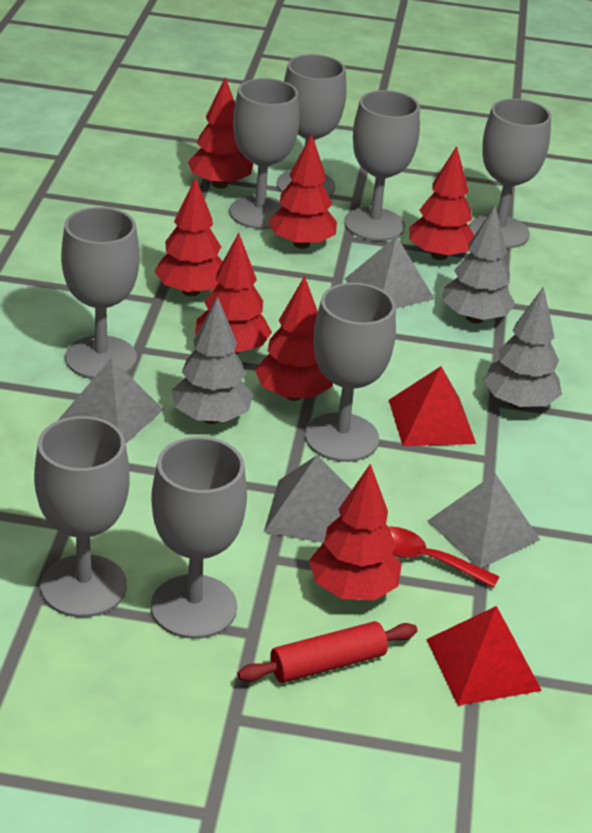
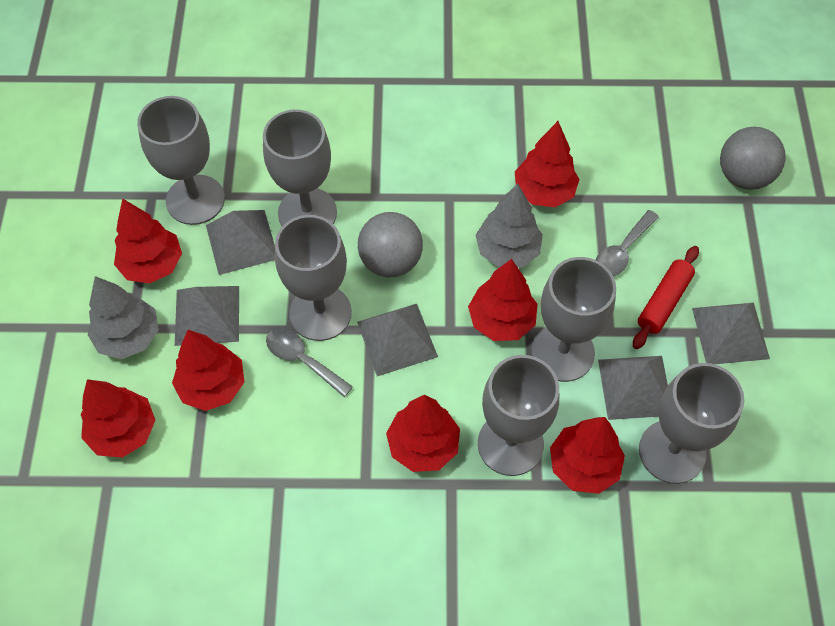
grey ball: none = 0 -> [358,212,423,277] [720,127,786,190] = 2
grey goblet: [34,416,129,617] [61,207,139,379] [151,437,247,639] [229,78,299,229] [277,54,346,196] [305,283,396,462] [344,90,420,241] [469,99,551,249] = 8 -> [137,96,225,225] [263,109,337,226] [275,215,352,341] [478,355,559,476] [531,257,616,382] [639,363,744,484] = 6
grey pyramid: [58,358,164,443] [264,455,352,543] [345,236,435,309] [427,473,540,568] = 4 -> [175,286,239,346] [206,210,275,275] [357,304,438,376] [598,356,668,420] [692,303,770,364] = 5
grey spoon: none = 0 -> [266,328,353,397] [596,210,659,276] = 2
grey tree: [172,297,254,424] [443,206,515,323] [483,286,562,410] = 3 -> [88,276,159,359] [476,184,543,268] = 2
red pyramid: [389,366,476,446] [426,606,542,705] = 2 -> none = 0
red spoon: [388,526,500,588] = 1 -> none = 0

